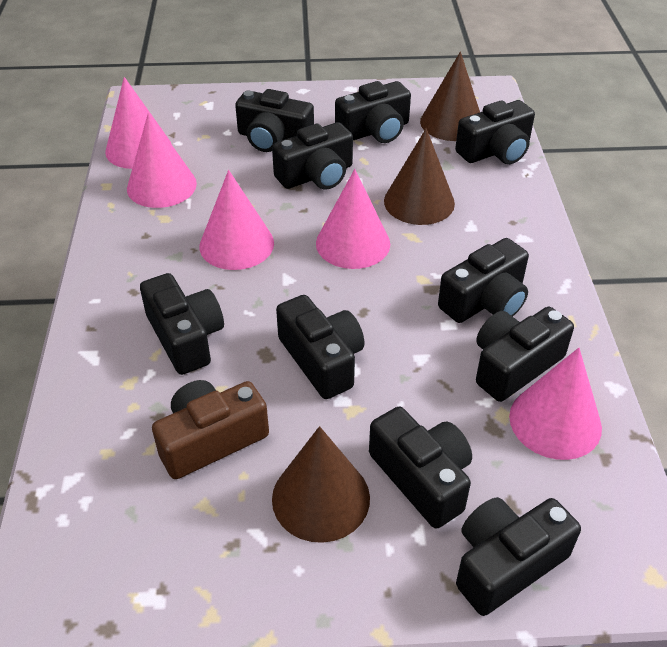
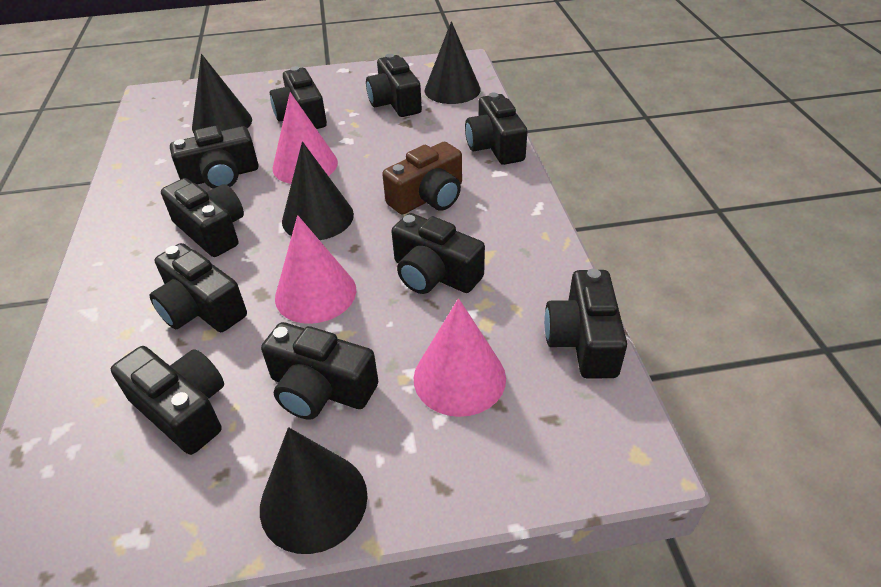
black cone: none = 0 -> [192,54,252,133] [260,427,368,554] [282,142,354,240] [425,21,481,104] = 4
brown cone: [272,426,370,543] [384,128,455,225] [420,52,480,141] = 3 -> none = 0
pink cone: [105,77,171,169] [127,113,197,208] [199,170,274,270] [316,169,390,269] [509,348,602,460] = 5 -> [273,92,338,184] [275,215,356,324] [414,298,506,417] = 3

